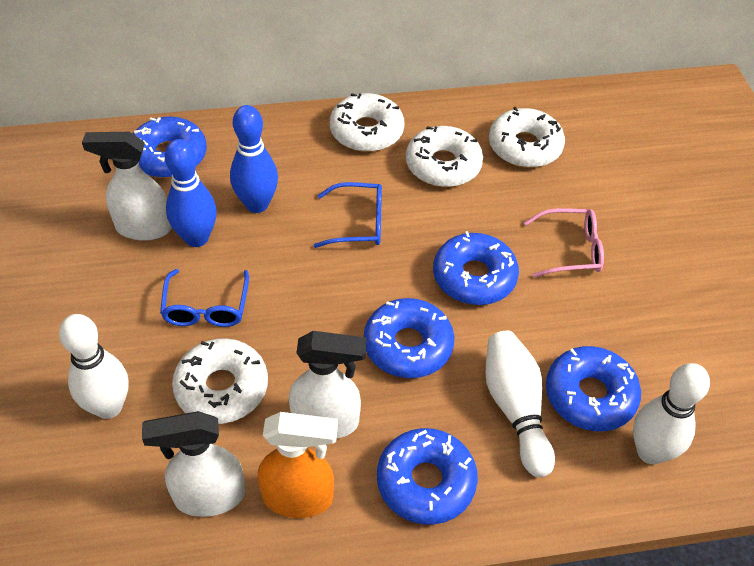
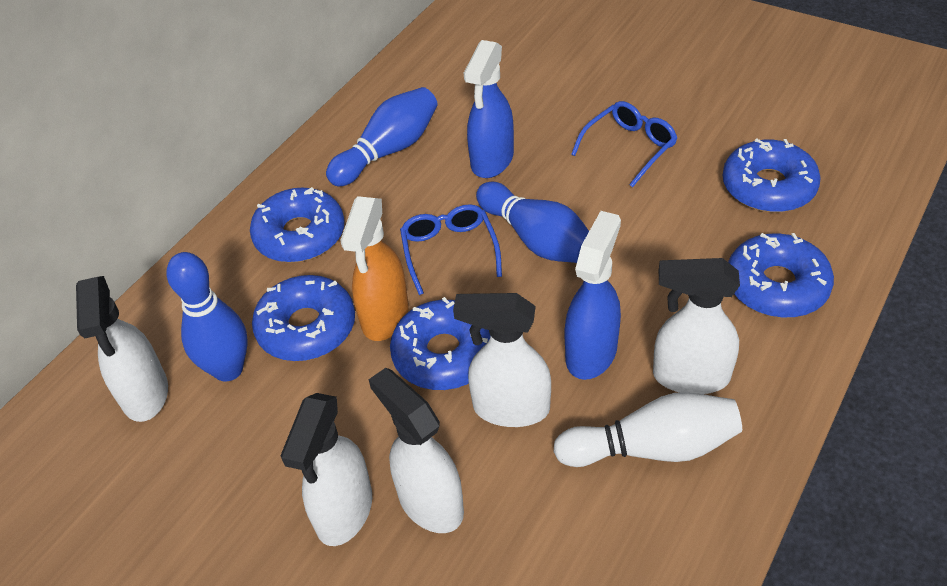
blue bowling pin: [165,139,217,247] [230,105,278,213] = 2 -> [166,252,248,382] [326,87,438,187] [476,182,589,263] = 3
blue spray bottle: none = 0 -> [464,40,514,178] [565,211,621,380] = 2
pink glasses: [524,208,604,277] = 1 -> none = 0
white bowling pin: [59,314,129,419] [485,331,555,477] [633,363,710,464] = 3 -> [554,392,742,467] = 1
white donut: [172,338,268,424] [330,93,405,152] [406,126,483,187] [489,107,565,168] = 4 -> none = 0
white spray bottle: [82,132,172,241] [142,411,245,517] [289,331,367,438] = 3 -> [76,276,168,422] [281,393,372,546] [368,368,464,533] [453,293,551,427] [653,258,740,394] = 5

